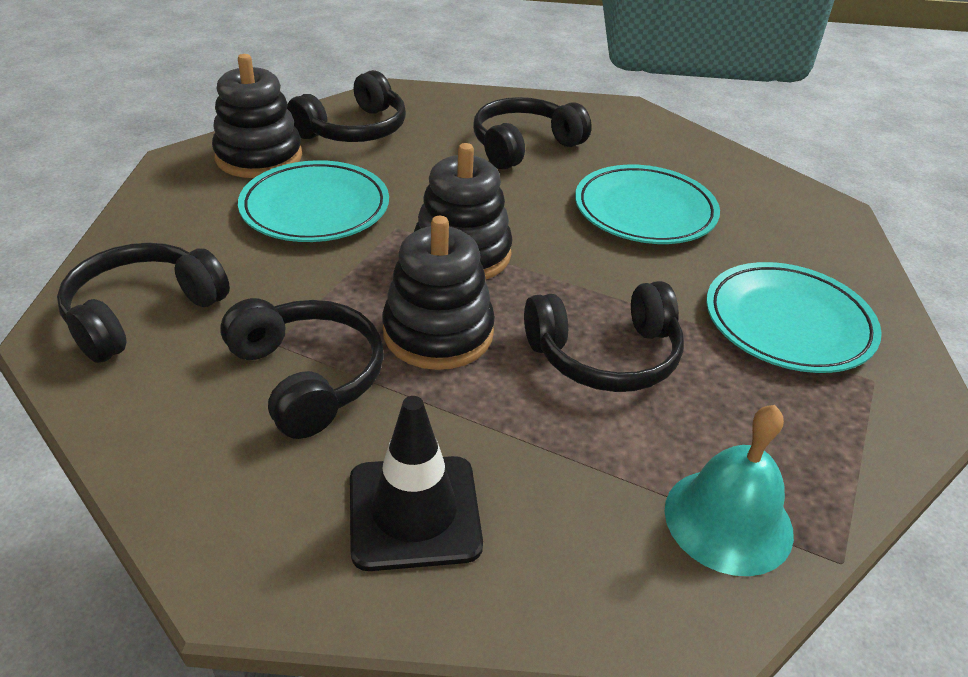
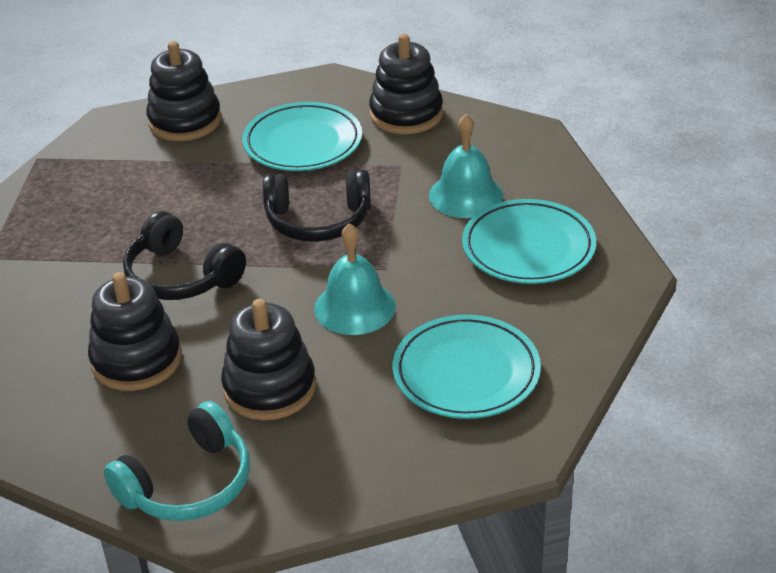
black headphones: [57,243,230,363] [220,298,384,439] [287,70,406,142] [473,97,592,170] [524,281,684,392] = 5 -> [123,211,246,300] [263,170,371,242] = 2
black stacking toy: [212,54,302,178] [382,216,495,370] [414,143,513,280] = 3 -> [88,272,182,391] [146,41,221,141] [221,299,316,420] [369,34,443,134] = 4
black traffic cone: [350,396,483,571] = 1 -> none = 0
turquoise bell: [665,405,794,576] = 1 -> [314,223,396,335] [429,114,503,218] = 2
turquoise headphones: none = 0 -> [104,401,250,521] = 1

